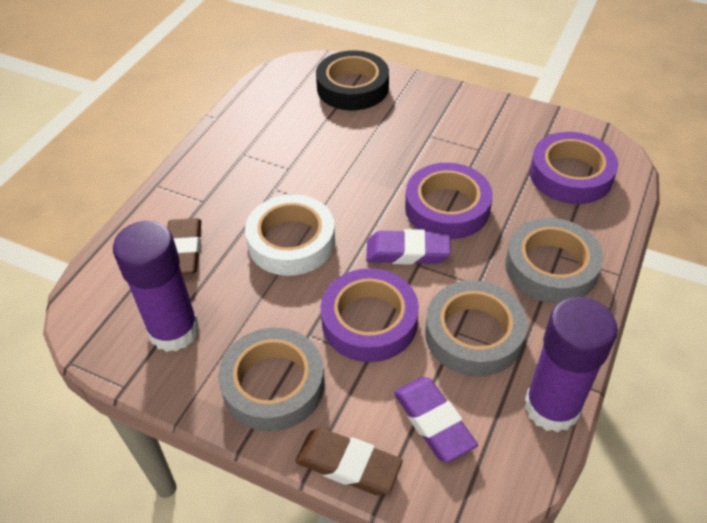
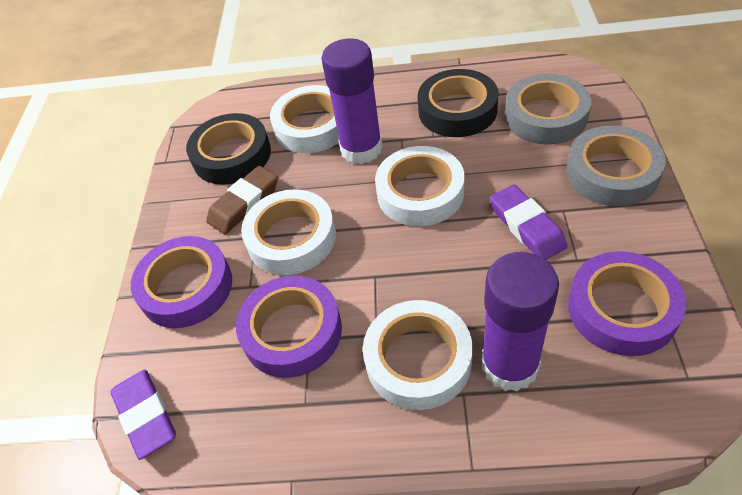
black tape: [316,50,389,110] = 1 -> [186,113,271,185] [418,69,499,137] = 2
brown eraser: [167,218,202,274] [295,428,403,495] = 2 -> [206,166,278,234] = 1
grey tape: [218,328,325,431] [425,280,527,376] [505,218,603,304] = 3 -> [505,74,591,145] [566,125,666,207] = 2
white tape: [245,194,335,276] = 1 -> [241,189,336,275] [270,85,339,153] [363,300,473,410] [375,146,465,226] = 4

